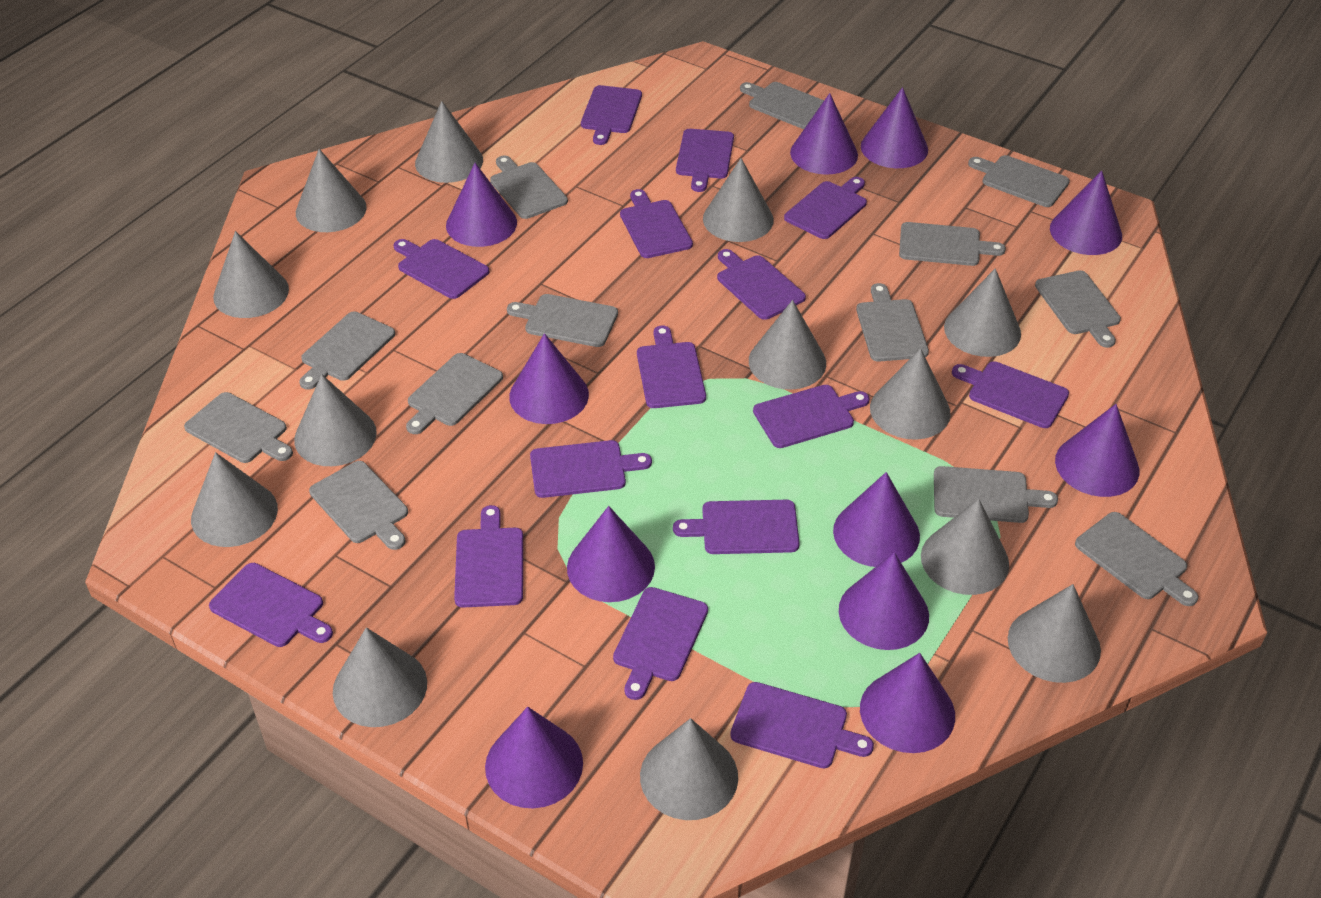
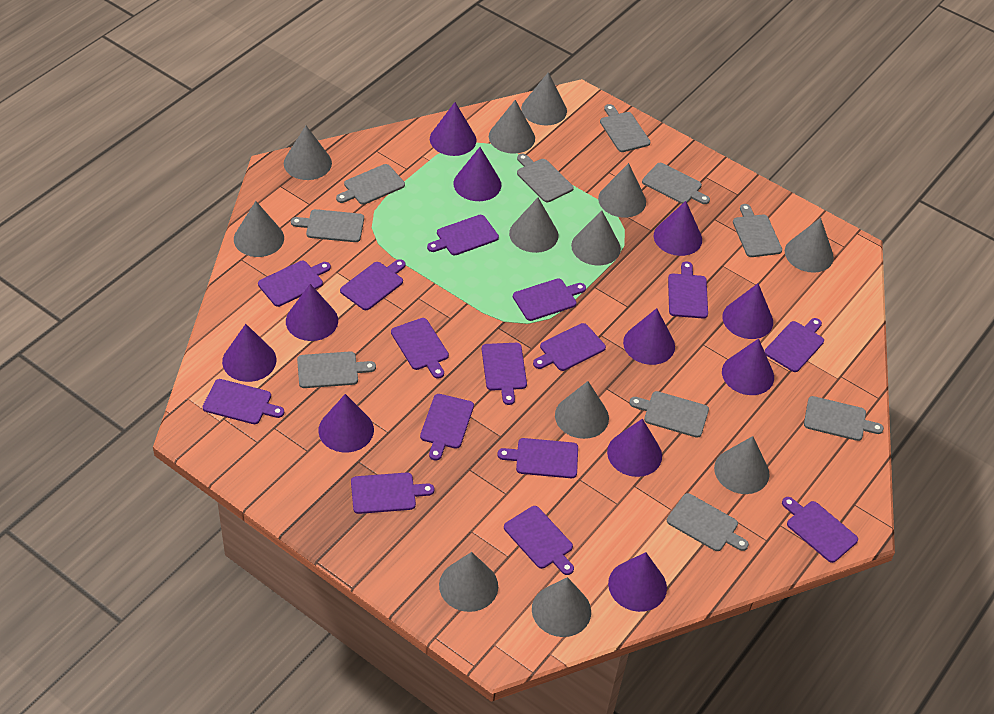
grey cone: [191,452,278,547] [213,231,289,318] [294,374,377,466] [296,149,367,232] [333,627,427,727] [415,101,483,183] [640,718,738,820] [703,158,774,242] [749,300,826,390] [870,348,951,440] [921,499,1009,595] [944,268,1021,357] [1008,584,1101,683] = 13 -> [234,201,284,257] [284,126,332,180] [439,552,498,612] [489,100,535,154] [509,198,558,253] [521,72,567,125] [532,577,591,637] [555,381,609,439] [571,210,621,265] [598,163,646,218] [714,436,770,494] [785,218,834,273] = 12
grey cutting board: [184,392,293,463] [299,312,395,390] [309,461,408,550] [406,353,503,434] [490,155,568,219] [507,294,618,347] [740,82,824,129] [856,283,929,362] [899,222,1006,266] [934,466,1058,523] [968,155,1070,207] [1035,270,1121,348] [1075,512,1198,606] = 13 -> [291,209,364,242] [297,351,376,388] [336,164,405,205] [517,154,574,202] [600,104,650,152] [629,391,709,438] [642,163,710,204] [667,493,749,551] [733,204,782,257] [804,396,884,441] = 10

